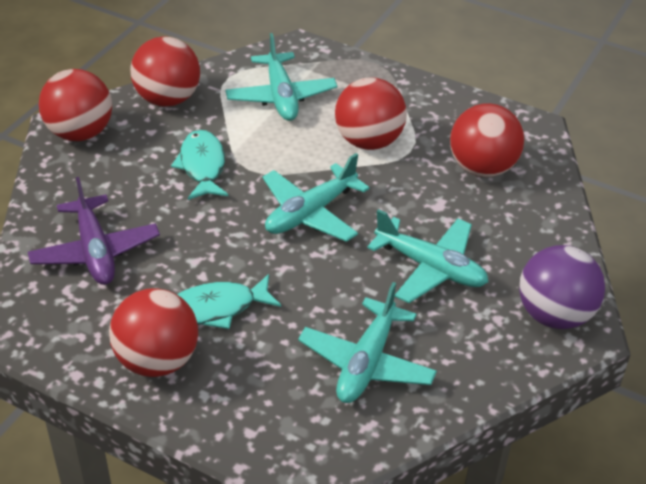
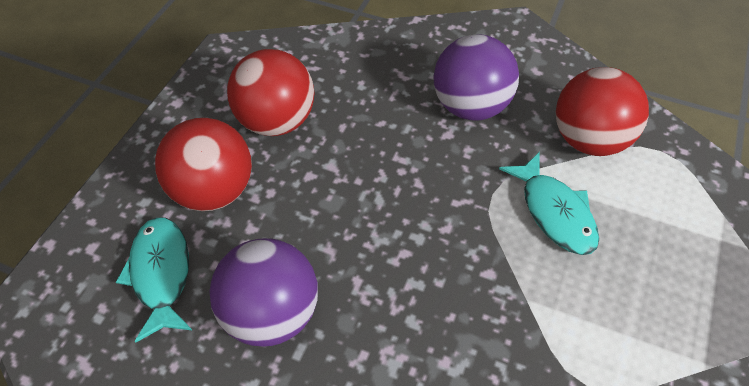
purple ball: [519,245,605,329] = 1 -> [209,238,318,347] [434,35,519,121] = 2
purple plane: [28,177,160,285] = 1 -> none = 0
red ball: [39,69,112,141] [109,288,198,377] [130,36,200,107] [335,78,407,150] [450,103,524,177] = 5 -> [155,118,252,211] [227,49,314,136] [556,67,649,156] = 3
turquoise plane: [225,33,337,121] [263,153,370,242] [298,282,437,403] [367,209,488,303] = 4 -> none = 0

